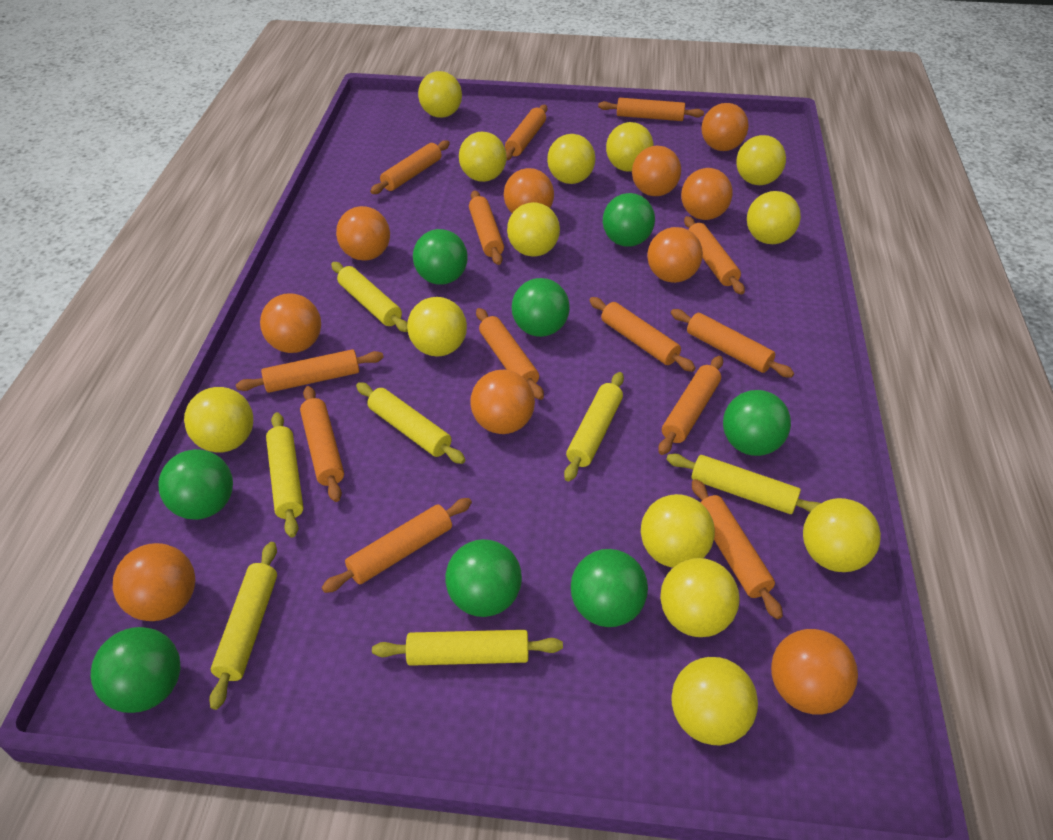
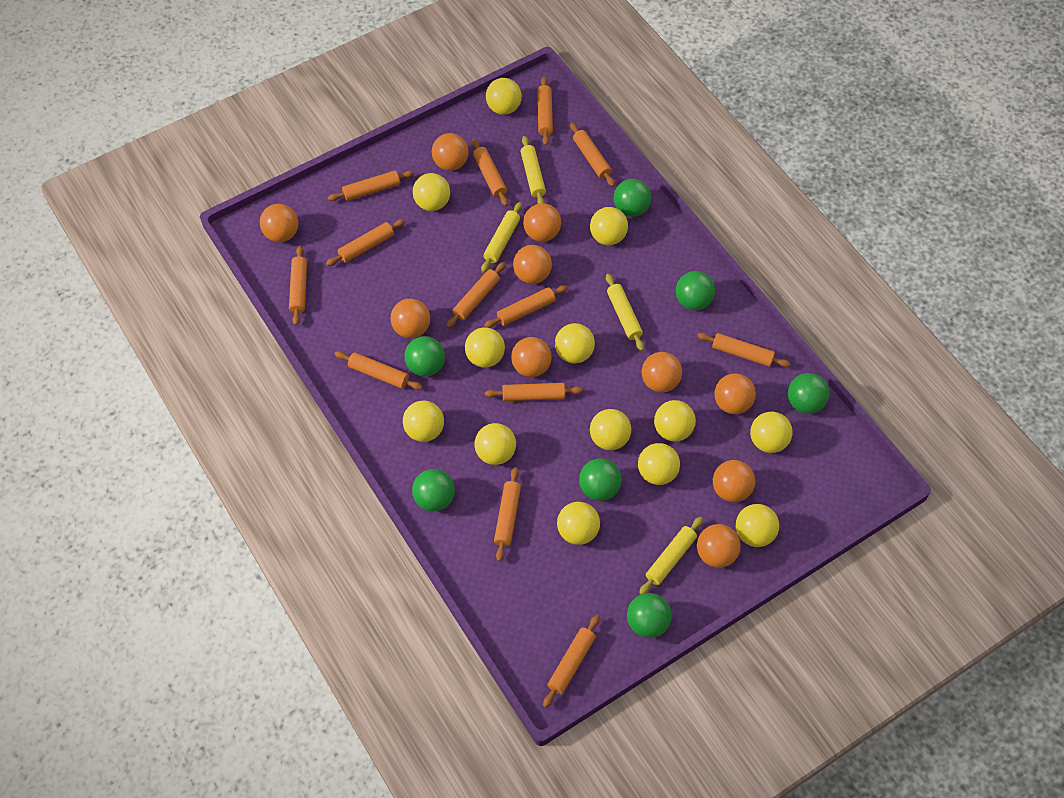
green ball: [91,627,181,713] [158,449,233,520] [413,229,468,285] [445,539,522,617] [512,278,570,337] [571,549,648,627] [603,193,655,247] [723,390,791,456] = 8 -> [404,336,445,377] [412,469,455,512] [579,459,622,501] [614,179,651,217] [627,593,672,638] [676,271,715,310] [788,373,830,414] = 7
yellow rolling pin: [209,542,277,710] [266,412,304,538] [331,262,408,332] [356,382,465,464] [372,630,563,666] [564,372,624,482] [666,454,821,514] = 7 -> [481,202,522,273] [521,136,546,204] [606,274,644,351] [639,517,703,595] = 4

